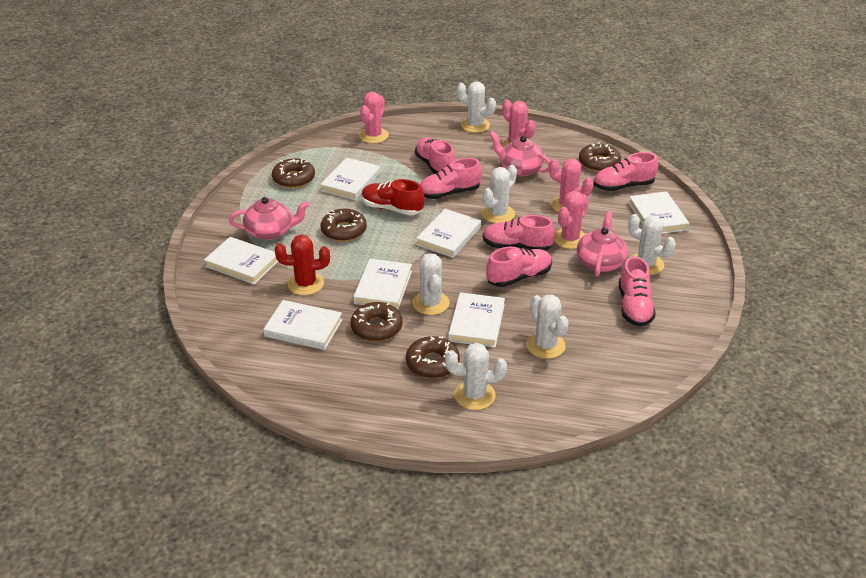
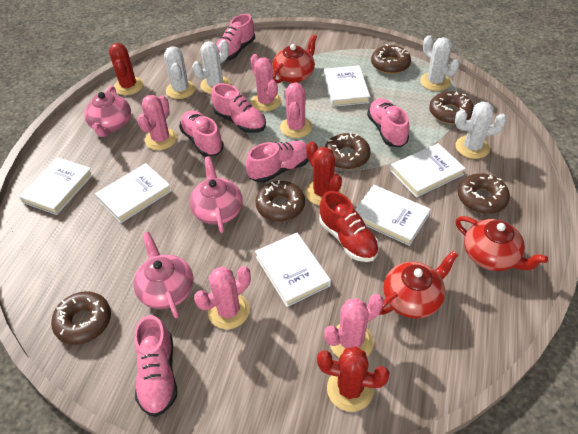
brown donut: [272,158,315,188] [321,209,367,241] [351,302,402,342] [406,336,460,378] [579,142,621,172] = 5 -> [51,291,111,345] [255,180,305,222] [325,133,370,169] [371,44,411,74] [429,91,474,124] [458,173,510,214] = 6
pink cactus: [359,92,389,143] [502,100,535,148] [549,159,593,213] [554,191,589,249] = 4 -> [137,95,177,150] [194,266,251,329] [251,54,281,111] [280,82,312,138] [324,294,384,357] = 5
red cactus: [275,235,330,295] = 1 -> [109,43,144,95] [305,141,342,206] [317,347,390,412] = 3
red teapot: none = 0 -> [272,34,317,83] [379,251,458,319] [456,216,548,271] = 3
white book: [204,237,278,285] [263,300,342,350] [320,157,381,200] [353,259,412,310] [416,209,481,258] [448,292,505,348] [628,191,689,234] = 7 -> [19,157,93,215] [95,163,172,223] [255,233,331,307] [324,65,370,107] [355,185,431,246] [390,143,466,198] = 6
white cactus: [412,253,450,315] [445,343,507,410] [457,81,496,133] [482,165,517,223] [526,295,569,359] [628,214,676,275] = 6 -> [164,46,196,99] [192,40,230,94] [420,35,460,91] [455,102,507,159] = 4

